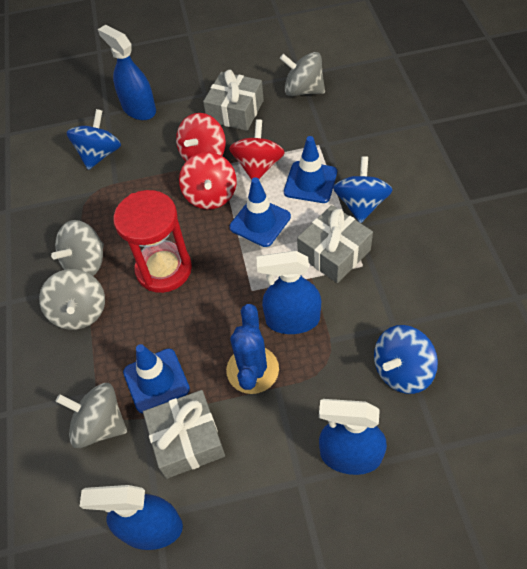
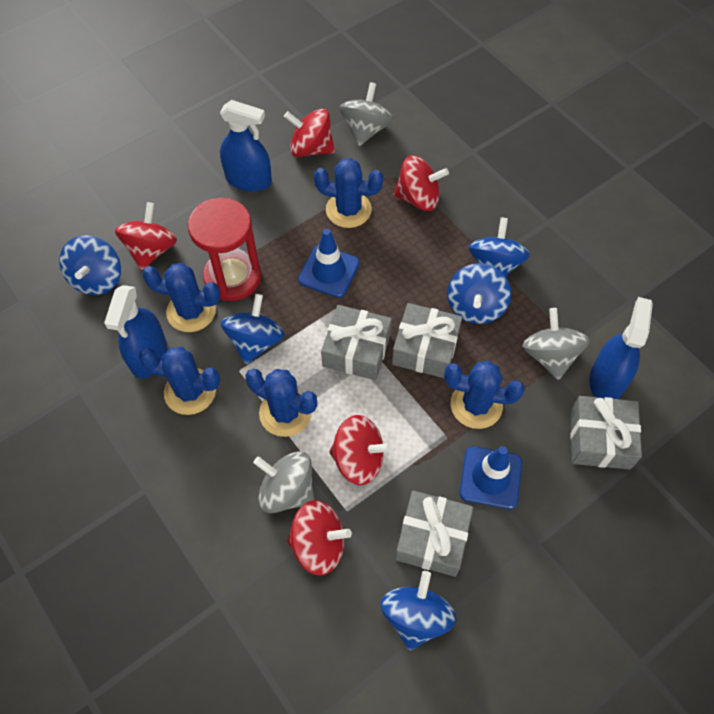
blue cactus: [226,304,279,394] = 1 -> [139,347,220,415] [142,263,220,332] [245,369,317,437] [314,158,383,228] [444,361,525,429] = 5
blue spinning top: [66,109,121,170] [333,156,393,223] [374,325,438,394] = 3 -> [59,235,121,295] [221,294,285,364] [381,571,457,650] [447,263,511,324] [469,217,530,277] = 5
blue spray bottle: [80,485,183,550] [98,25,156,120] [257,251,321,334] [319,399,387,475] = 4 -> [104,285,167,378] [220,100,272,192] [589,297,653,399] = 3
blue traffic cone: [123,344,190,413] [229,177,291,247] [284,136,337,203] = 3 -> [298,229,360,298] [460,446,522,509] = 2
grey gift: [143,390,225,479] [203,70,264,131] [297,205,373,283] = 3 -> [321,305,392,380] [392,303,462,378] [395,490,473,577] [571,396,642,470] = 4
grey spinning top: [39,269,105,330] [51,220,104,276] [56,383,127,448] [280,52,325,96] = 4 -> [253,451,314,513] [339,82,393,146] [522,308,590,380] = 3
red spinning top: [176,113,226,162] [179,152,237,209] [229,119,285,180] = 3 -> [115,202,177,270] [284,109,335,157] [287,500,352,576] [329,415,392,485] [393,155,449,211] = 5

